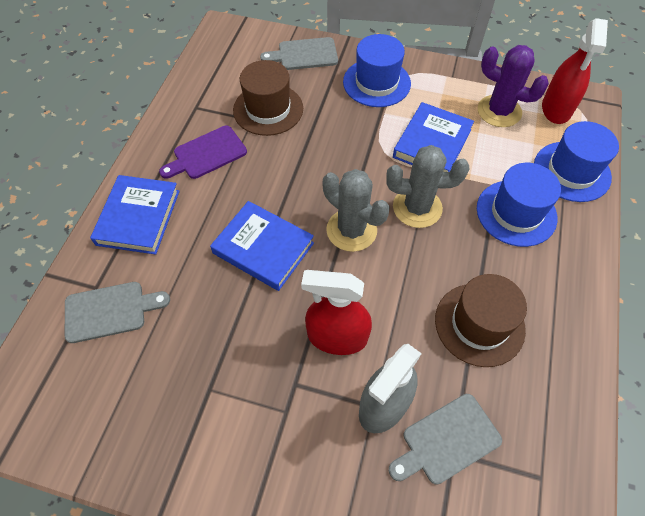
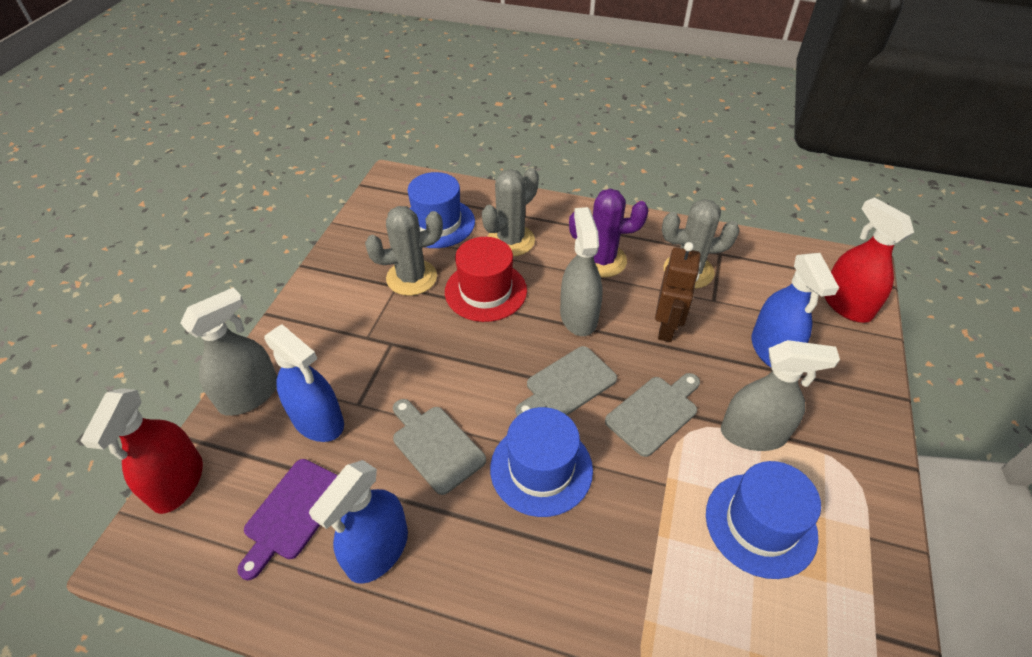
blue book: [90,175,180,255] [210,201,314,291] [393,102,474,172] = 3 -> none = 0
blue spray bottle: none = 0 -> [264,324,344,442] [309,460,408,584] [752,253,839,367] = 3
brown hat: [233,60,303,136] [435,274,527,367] = 2 -> none = 0
brown robot: none = 0 -> [655,242,701,342] = 1
grey cactus: [323,169,390,252] [386,145,469,228] = 2 -> [365,206,443,296] [482,168,539,256] [662,199,740,289] = 3
grey spray bottle: [359,344,422,433] = 1 -> [180,287,277,416] [560,207,603,336] [721,340,840,451] = 3
red hat: none = 0 -> [445,237,527,322] = 1

